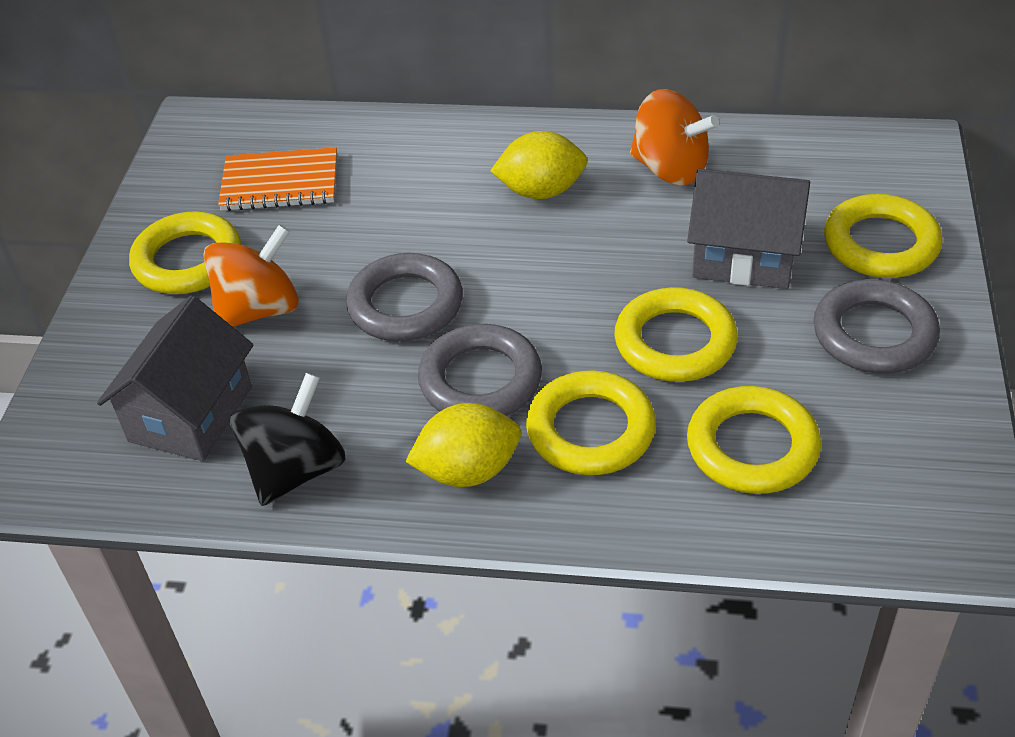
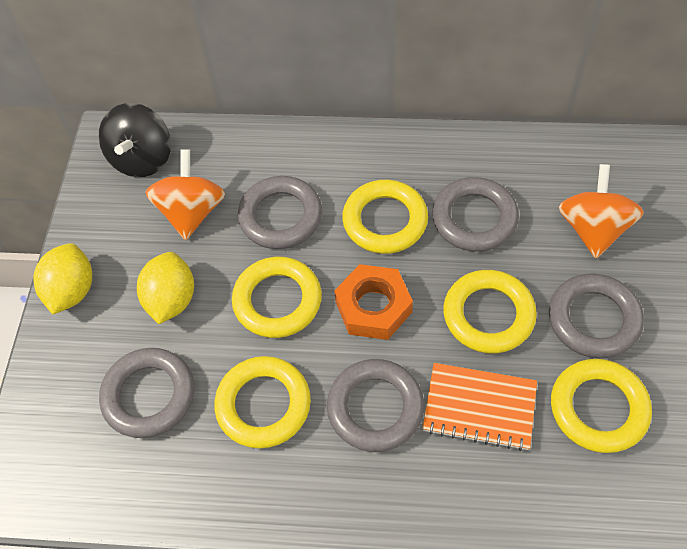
grey house: [97,295,254,461] [687,169,810,289] = 2 -> none = 0
grey ring: [346,253,463,341] [418,324,542,416] [813,279,940,373] = 3 -> [99,348,194,438] [238,176,322,249] [327,359,424,452] [432,177,519,251] [549,273,644,359] = 5
orange nut: none = 0 -> [334,264,413,340] = 1

